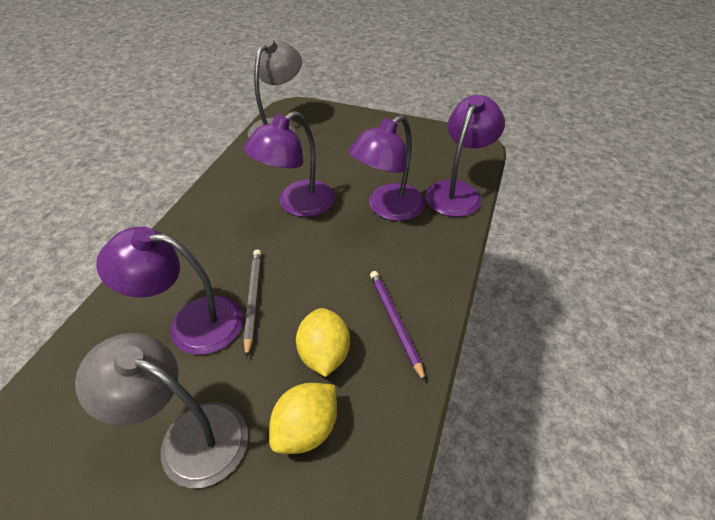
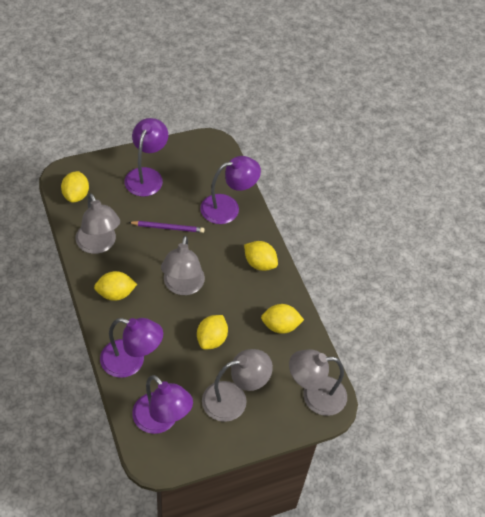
grey lamp: [75,333,248,488] [248,38,302,138] = 2 -> [75,193,120,254] [161,236,205,295] [202,349,273,422] [289,349,347,416] = 4
grey pencil: [244,250,261,358] = 1 -> none = 0
yellow lemon: [269,383,337,454] [296,308,350,377] = 2 -> [61,171,89,203] [94,271,137,301] [197,315,228,350] [244,241,278,271] [261,304,304,334] = 5

